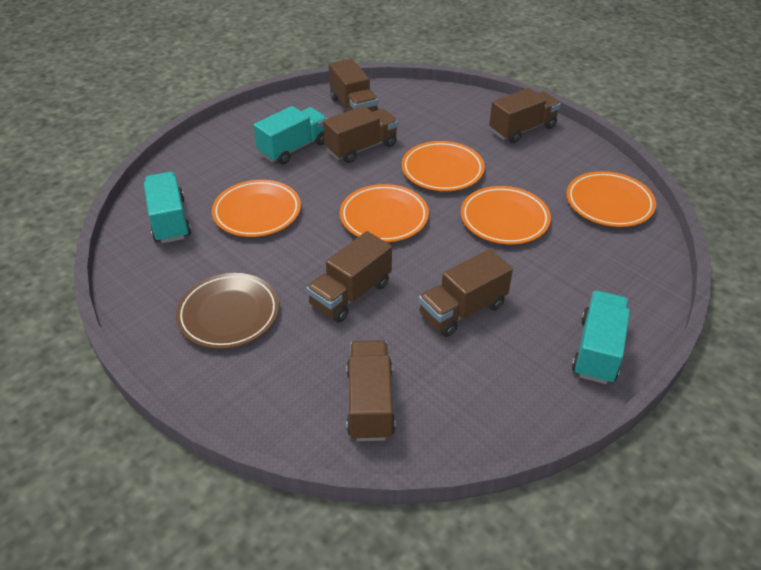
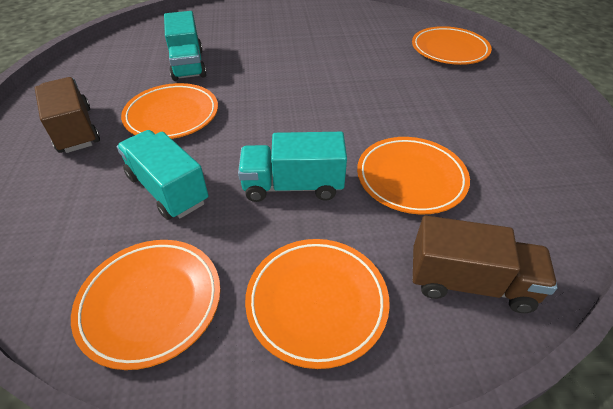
brown plate: [176,273,279,349] = 1 -> none = 0
brown truck: [306,231,392,323] [323,106,398,163] [329,58,378,112] [346,340,396,441] [419,249,513,337] [489,88,561,143] = 6 -> [35,77,100,153] [413,216,557,313] = 2

